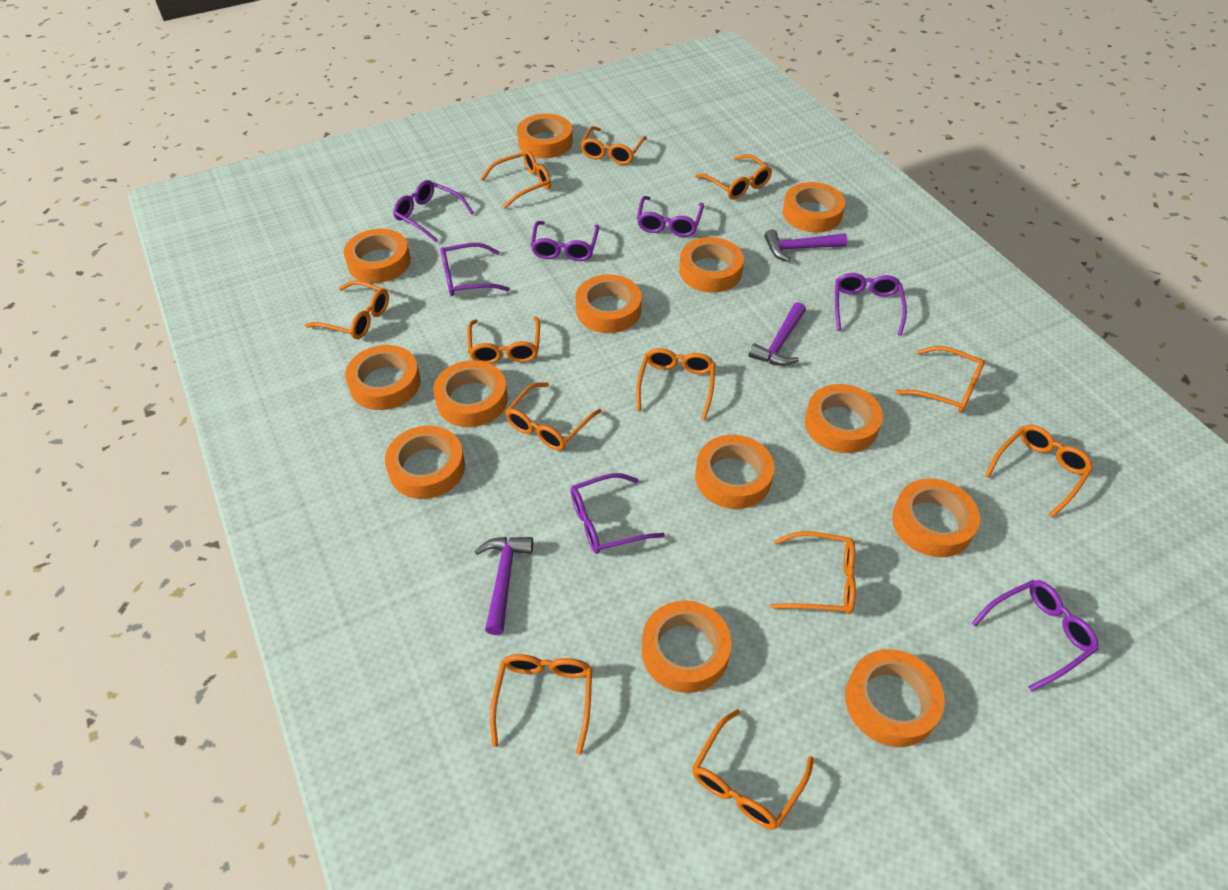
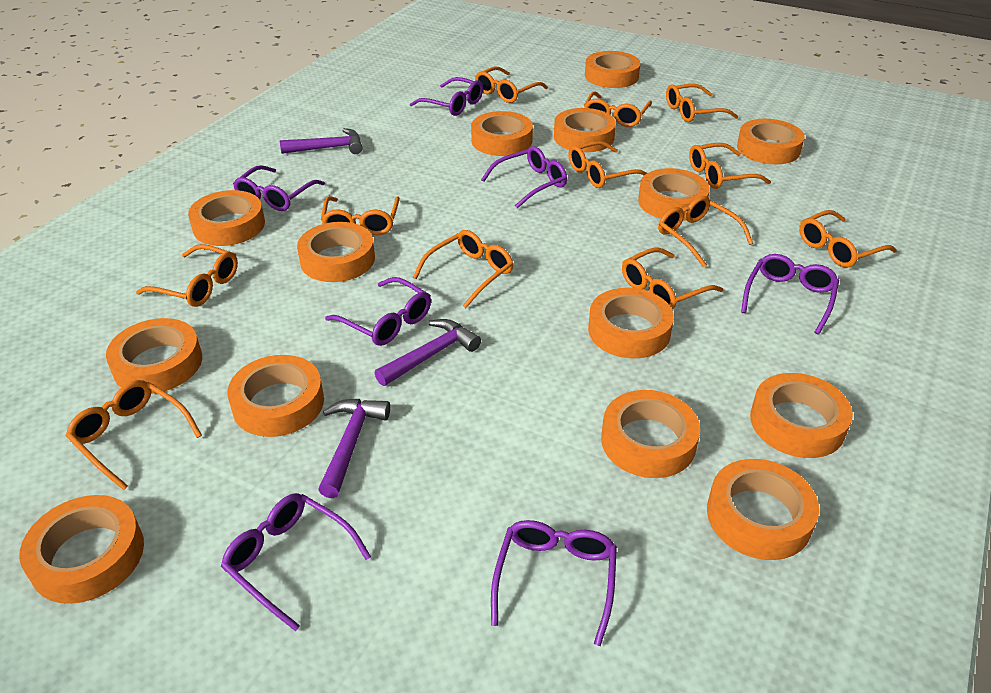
orange tape: [344,228,410,283] [345,345,421,410] [385,426,465,499] [433,360,508,427] [517,114,573,158] [575,274,642,333] [642,600,732,693] [679,237,744,293] [695,435,775,509] [783,182,845,233] [805,384,883,453] [845,649,945,747] [892,478,980,557] = 13 -> [19,495,144,604] [106,318,202,394] [188,190,265,246] [227,355,324,437] [297,222,375,282] [471,111,533,156] [554,108,616,152] [585,51,641,88] [588,288,674,359] [601,390,700,478] [638,168,710,221] [707,459,819,560] [737,119,805,164] [750,373,853,458] = 14

